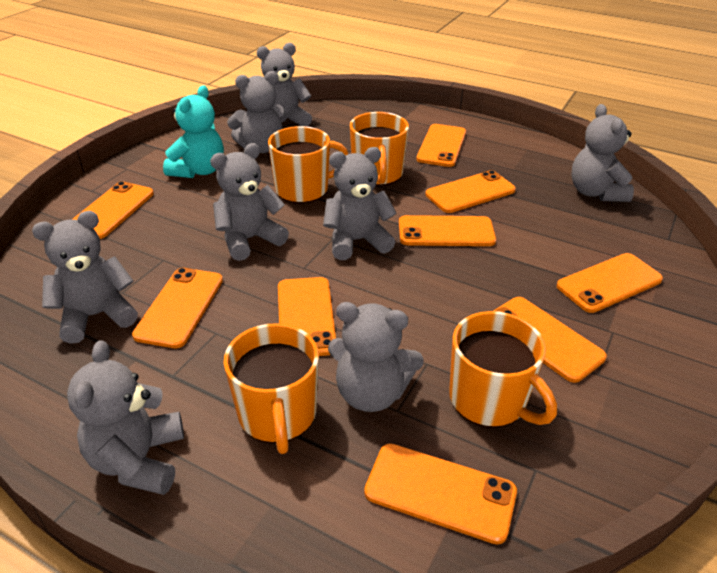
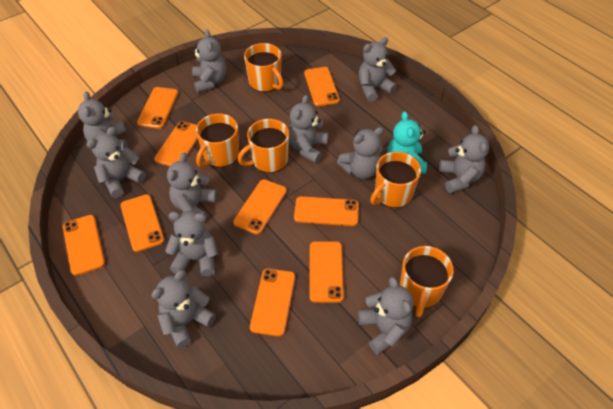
grey teddy bear: [32,211,138,344] [67,340,184,495] [210,143,289,261] [227,71,287,153] [257,43,312,127] [323,147,397,260] [328,302,424,412] [572,104,634,202] = 8 -> [78,91,127,151] [86,127,146,198] [151,270,216,348] [165,211,218,276] [167,153,217,219] [192,30,226,93] [289,95,328,163] [337,127,384,179] [358,277,413,355] [359,37,397,102] [439,125,489,194] = 11
orange mug: [224,323,319,454] [268,126,348,204] [350,112,409,186] [449,311,557,428] = 4 -> [196,114,239,168] [238,119,289,173] [244,43,284,92] [370,152,421,208] [400,246,454,317] = 5

